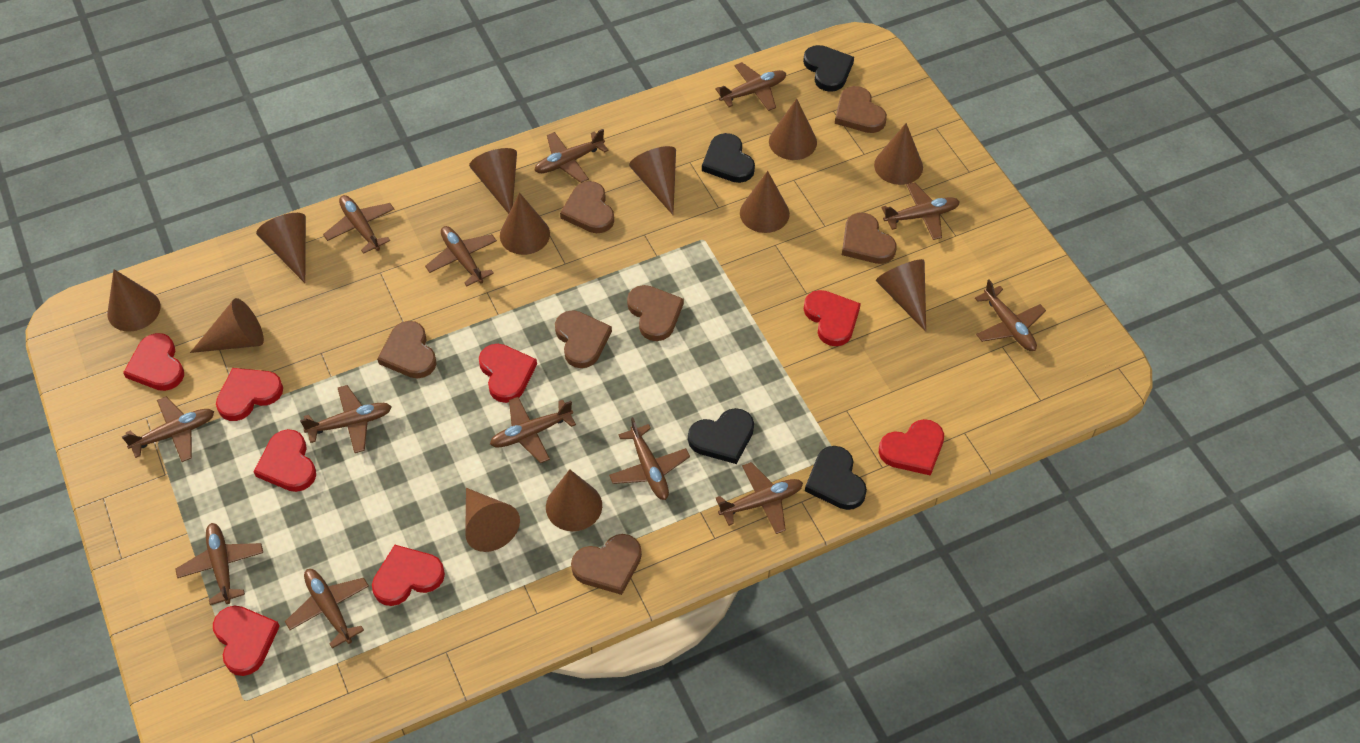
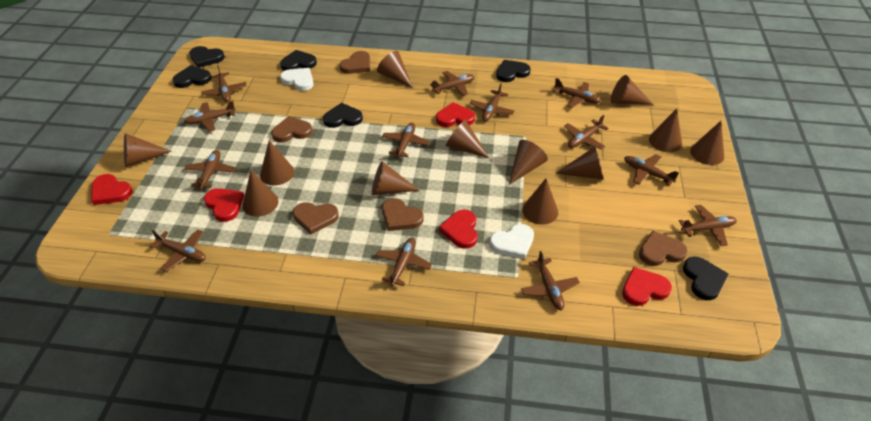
black heart: [688,408,754,464] [702,133,755,183] [803,45,854,92] [805,446,867,510] = 4 -> [172,65,212,88] [189,46,225,68] [280,50,317,71] [323,103,363,128] [496,60,531,82] [683,256,729,300] = 6
brown heart: [377,321,437,379] [555,310,612,368] [560,181,614,233] [571,534,642,595] [627,285,684,341] [835,86,887,133] [842,213,897,264] = 7 -> [271,116,312,142] [293,202,339,234] [339,51,370,74] [382,198,423,231] [639,231,688,266] = 5
red heart: [123,333,184,391] [213,606,280,676] [216,368,283,421] [254,429,316,492] [372,545,445,606] [479,344,537,403] [804,290,861,346] [879,419,944,476] = 8 -> [91,174,133,205] [204,188,244,222] [436,102,475,127] [439,209,478,249] [622,267,672,306] = 5
white heart: none = 0 -> [280,68,314,91] [489,224,534,259] = 2

